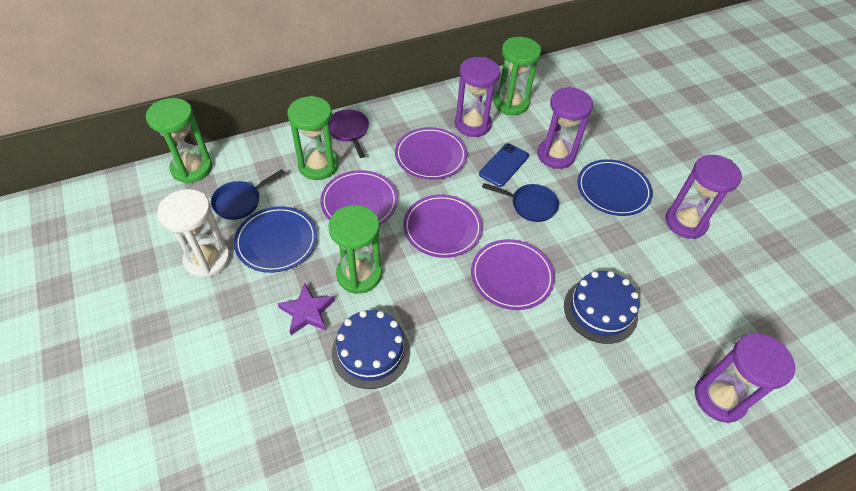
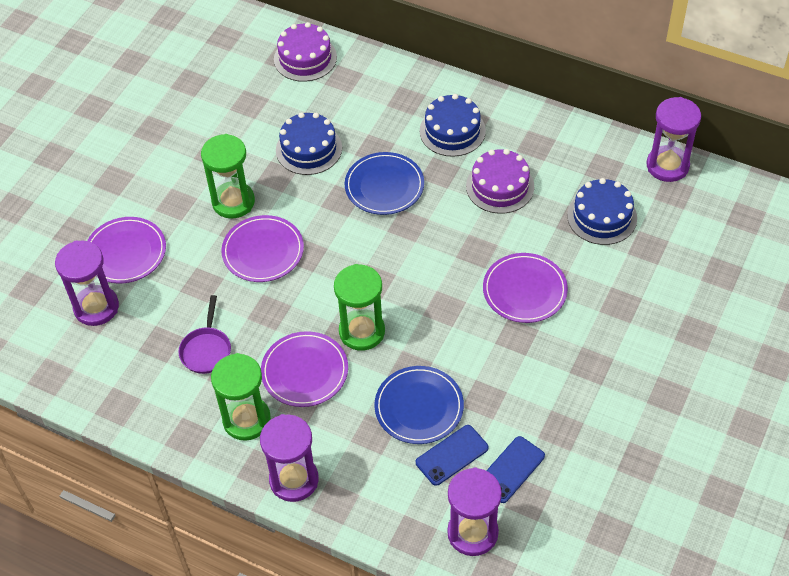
blue cake: [332,310,410,389] [564,271,639,344] = 2 -> [276,112,342,175] [420,94,486,157] [567,178,637,245] = 3
blue pan: [211,169,285,220] [482,183,559,222] = 2 -> none = 0
blue phone: [479,143,529,187] = 1 -> [416,425,489,486] [486,436,545,503] = 2
green hourglass: [146,98,212,183] [288,96,338,180] [328,205,382,294] [494,37,541,115] = 4 -> [201,134,255,219] [211,353,271,441] [334,264,385,351] = 3
purple cake: none = 0 -> [274,22,337,82] [466,149,534,214] = 2
purple star: [277,283,335,335] = 1 -> none = 0
white hourglass: [157,189,230,278] = 1 -> none = 0

